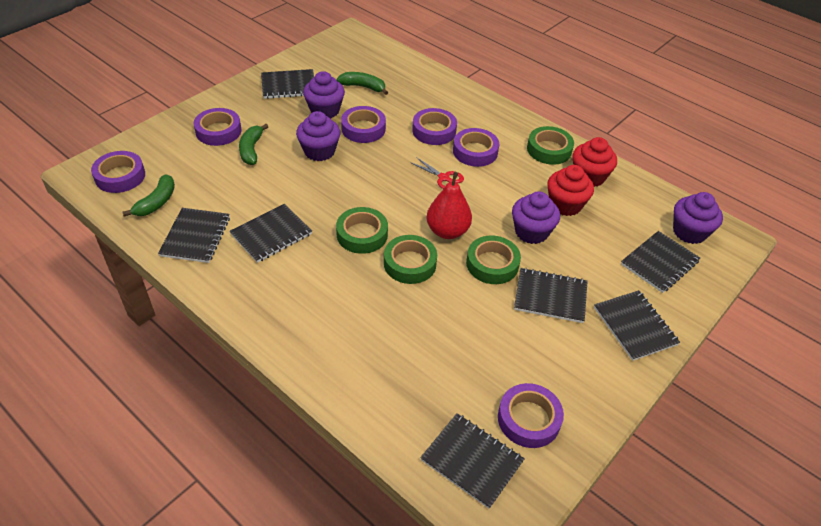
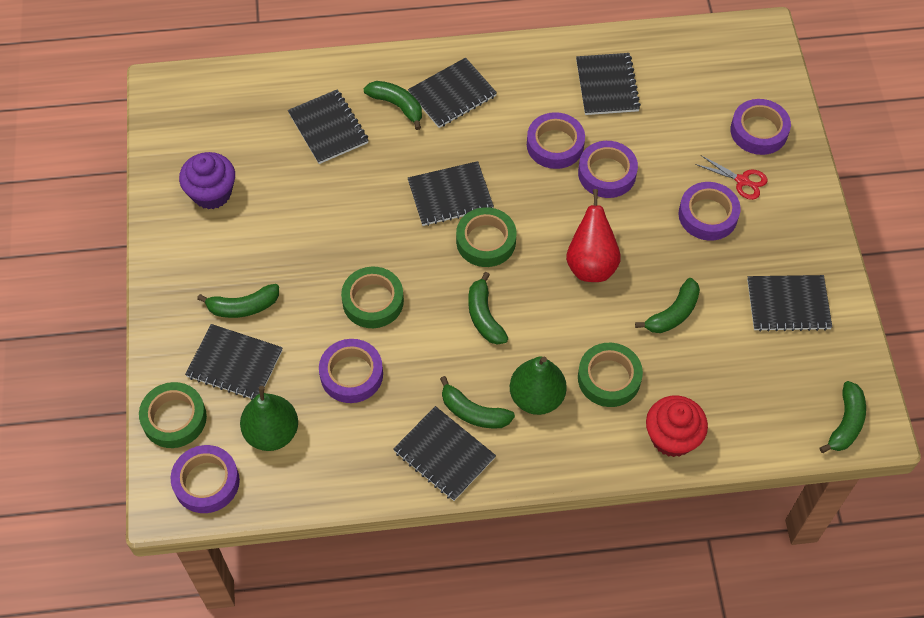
green banana: [122,174,175,217] [239,124,268,165] [336,72,388,95] = 3 -> [197,284,279,318] [364,81,422,130] [440,376,515,429] [468,272,508,345] [635,278,700,333] [820,381,866,453] = 6
green pear: none = 0 -> [240,386,298,451] [510,357,567,415] = 2
purple cupcake: [296,111,340,161] [303,71,345,119] [512,191,560,244] [673,192,723,244] = 4 -> [179,152,235,209] = 1
red cupcake: [547,165,594,216] [573,137,617,187] = 2 -> [646,396,708,457] = 1

